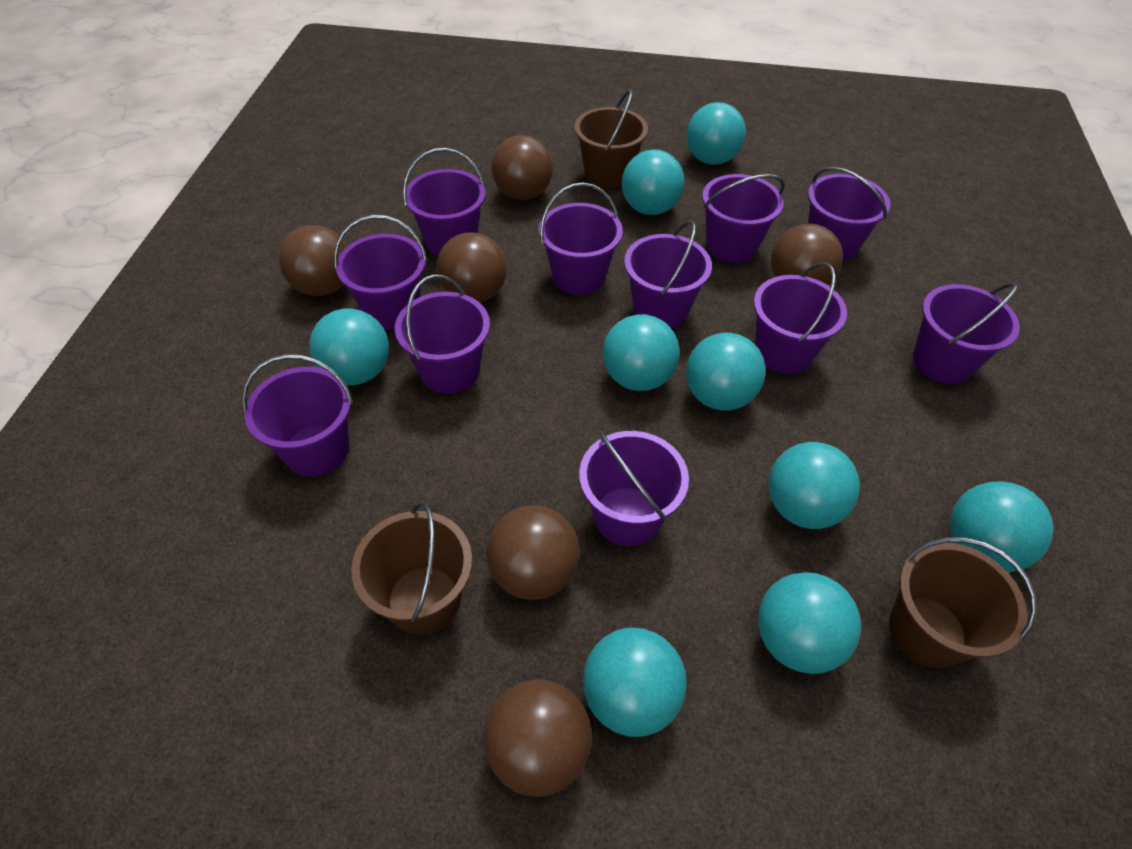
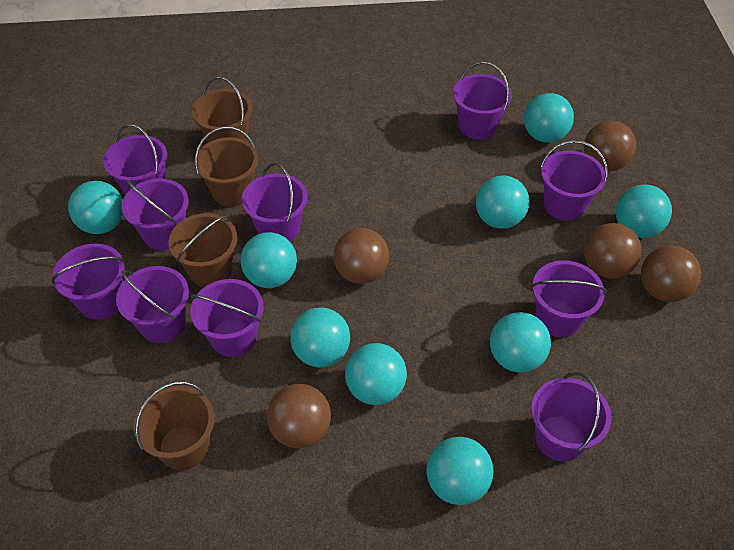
brown ball: [279,225,347,296] [436,232,507,303] [484,679,592,797] [486,505,580,600] [491,135,553,200] [771,224,843,285] = 6 -> [267,384,331,449] [333,228,389,284] [584,121,636,171] [584,223,642,279] [641,245,701,302] = 5
brown bucket: [351,501,472,635] [574,90,648,189] [889,537,1037,668] = 3 -> [134,381,214,470] [169,213,237,287] [192,77,252,143] [195,126,258,207] = 4
purple bucket: [242,354,353,477] [334,215,427,330] [395,275,490,394] [403,148,486,256] [539,182,623,295] [579,430,689,546] [624,220,712,328] [702,174,785,263] [754,262,847,374] [808,167,890,262] [913,283,1020,384] = 11 -> [51,243,125,320] [103,124,167,195] [116,266,189,343] [122,178,189,250] [190,279,264,357] [242,163,308,242] [453,62,512,139] [531,260,607,337] [531,372,612,462] [541,140,608,221] = 10

